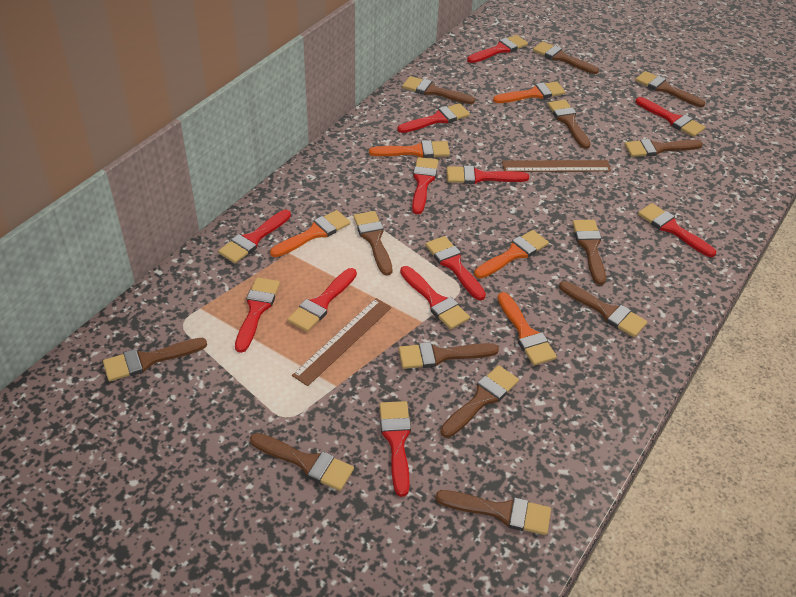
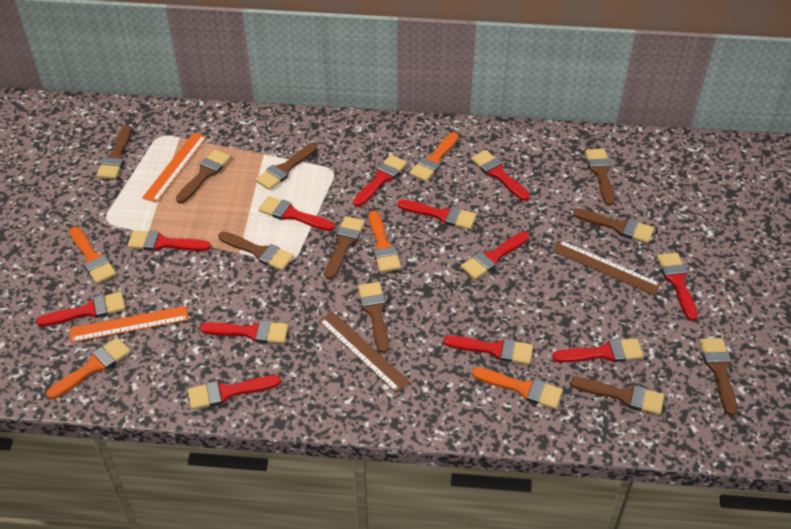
brown brush: [103,338,207,381] [250,433,354,491] [353,211,392,276] [399,342,499,369] [402,76,475,104] [435,490,551,535] [440,365,519,438] [533,41,599,74] [548,100,591,149] [559,281,647,337] [572,220,606,285] [624,139,703,157] [635,71,705,107] = 13 -> [96,125,132,179] [176,150,231,203] [218,231,294,271] [255,143,317,190] [325,216,365,279] [358,282,389,353] [570,377,664,415] [573,208,654,243] [585,149,615,206] [700,338,737,416] = 10
orange ruler: none = 0 -> [70,306,188,343] [142,133,207,203] = 2

